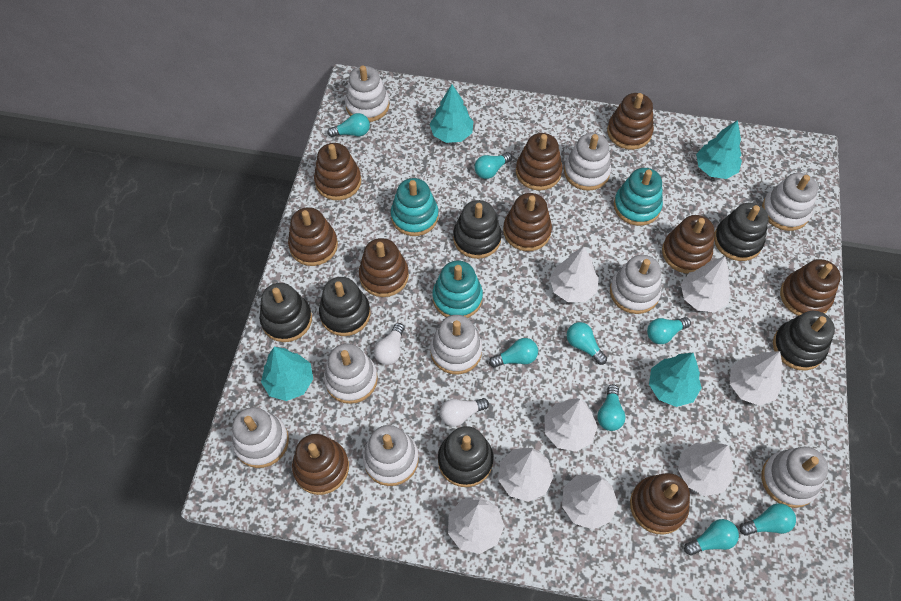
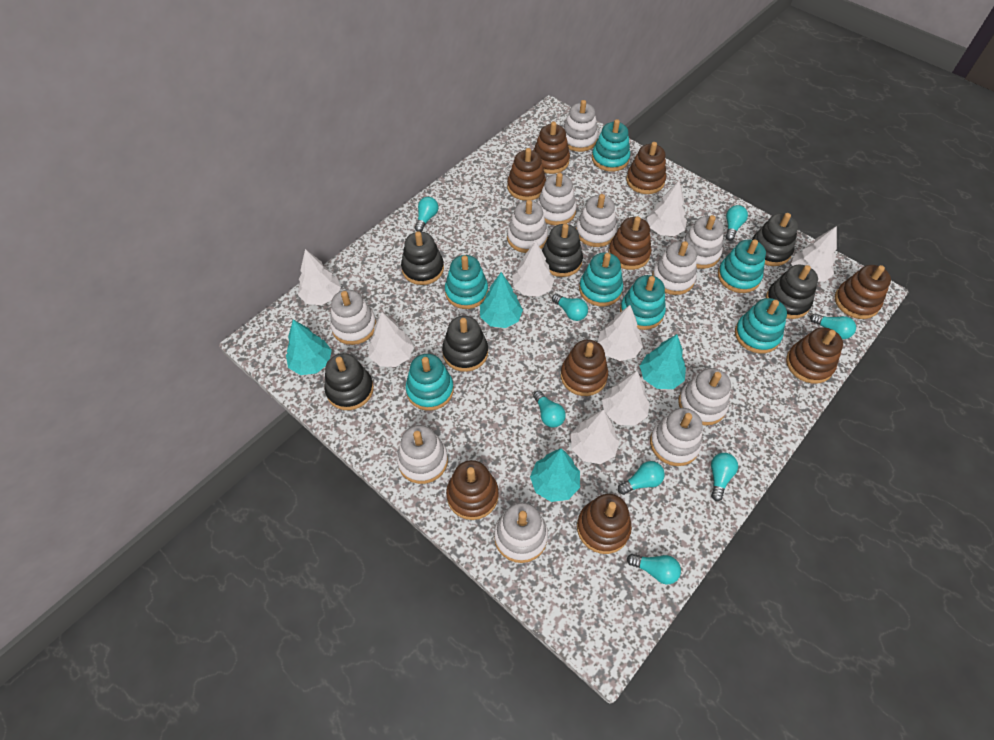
brown stacking toy: [288,207,338,266] [292,434,349,495] [314,143,361,200] [359,238,409,297] [503,193,552,251] [516,133,563,191] [607,93,654,150] [630,473,690,535] [662,215,715,273] [780,259,841,316] = 10 -> [446,460,499,520] [507,148,546,201] [533,122,570,174] [561,340,608,396] [577,494,632,554] [608,216,651,270] [626,142,666,194] [786,327,843,384] [835,265,891,319] = 9
turquoise stacking toy: [391,178,438,236] [433,261,483,318] [614,168,663,226] = 3 -> [406,354,454,411] [445,255,488,309] [579,253,623,306] [592,119,630,172] [620,275,666,330] [718,239,766,293] [735,298,787,353] = 7
white light bulb: [374,323,405,365] [440,398,489,427] = 2 -> none = 0
white stacking toy: [232,407,289,468] [324,343,378,404] [345,66,390,122] [363,425,419,486] [430,315,482,375] [564,133,611,191] [610,255,662,314] [761,447,828,508] [762,173,818,231] = 9 -> [330,290,376,345] [397,425,448,484] [494,502,548,563] [507,200,548,253] [537,173,577,225] [563,100,598,152] [576,194,617,247] [650,408,703,466] [652,241,697,295] [678,368,731,425] [682,215,724,269] = 11

